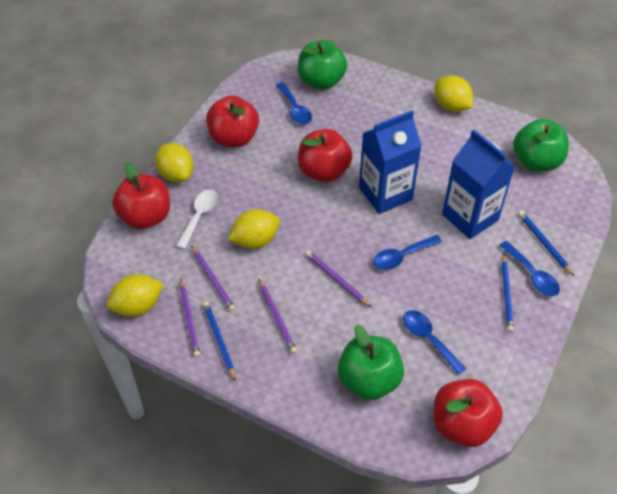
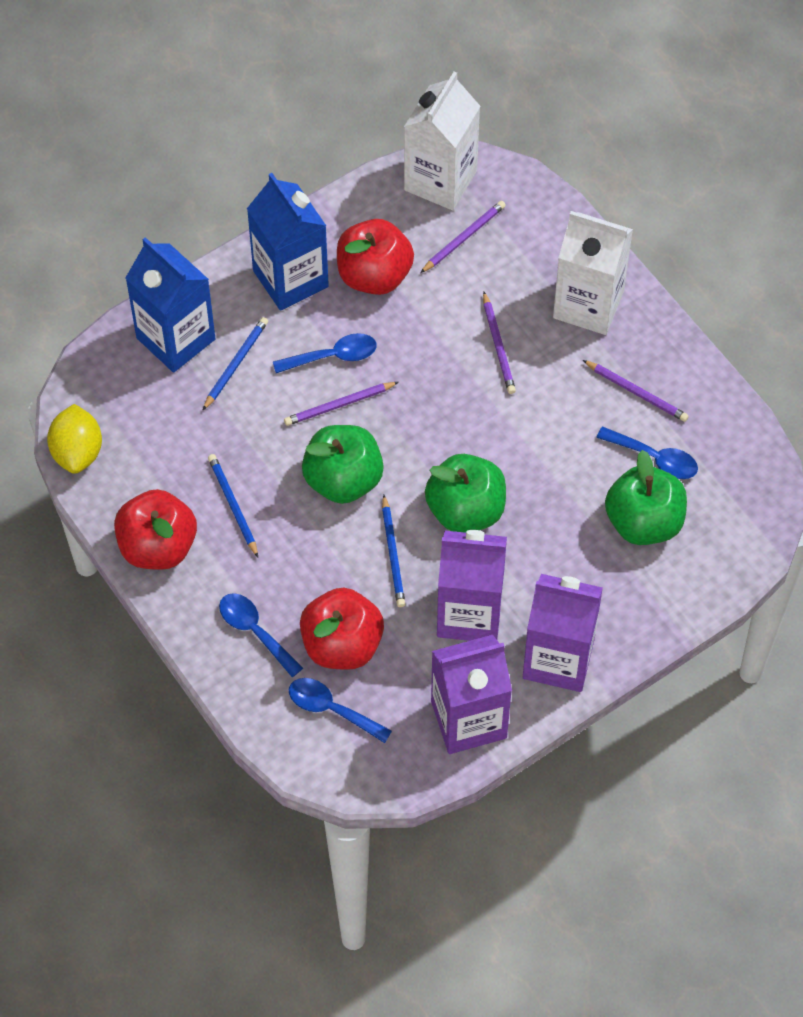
purple carton: none = 0 -> [431,635,512,754] [437,530,507,641] [523,574,603,692] = 3
red apple: [112,162,170,229] [206,96,259,147] [298,129,352,182] [434,379,503,447] = 4 -> [114,489,197,570] [300,588,384,670] [337,219,414,295] = 3
white carton: none = 0 -> [404,71,480,210] [553,211,633,335] = 2
white spoon: [176,190,218,249] = 1 -> none = 0
yellow lemon: [107,274,164,317] [155,143,194,182] [228,209,280,249] [435,75,473,112] = 4 -> [47,404,102,474] = 1

